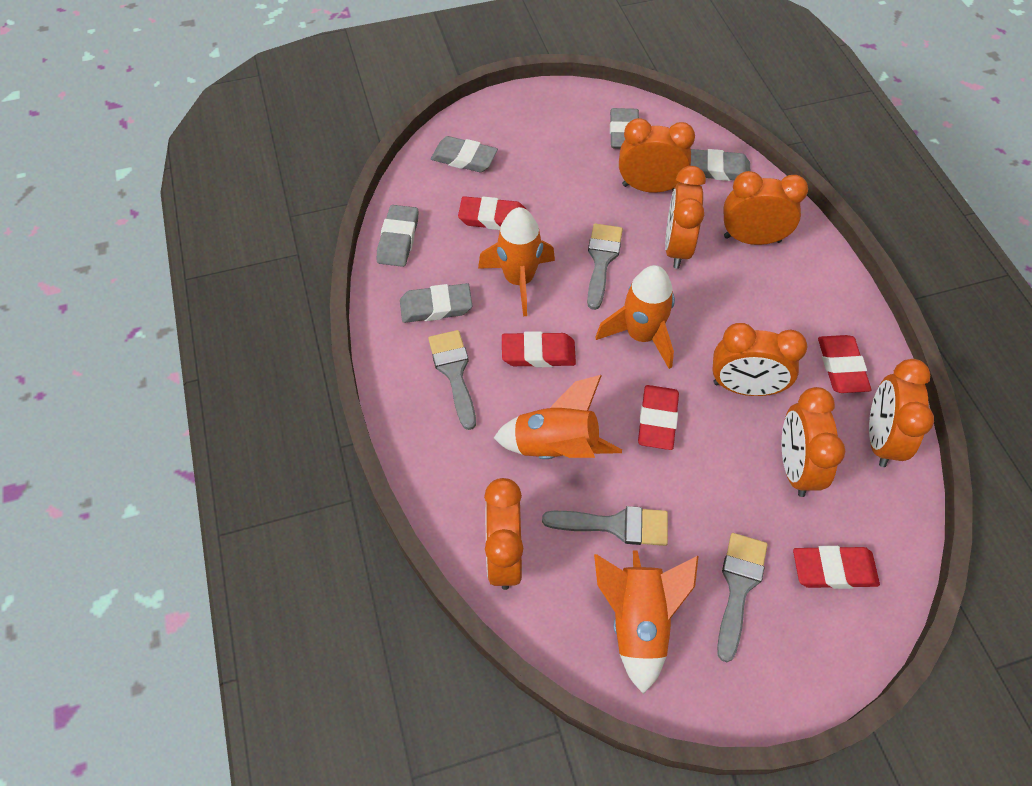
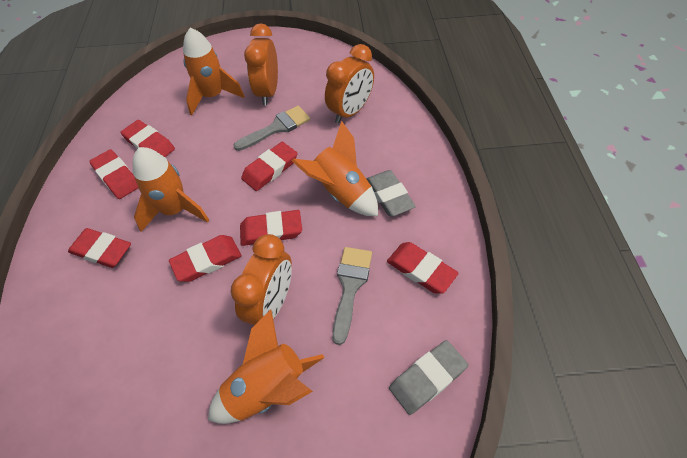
grey brush: [428,330,476,430] [542,506,668,546] [587,223,623,310] [717,533,767,662] = 4 -> [233,106,310,151] [332,247,372,345] = 2
grey eraser: [377,205,418,267] [400,283,472,323] [431,136,498,172] [610,108,639,149] [691,149,750,181] = 5 -> [366,170,416,216] [389,340,468,415] = 2
orange clock: [484,478,523,590] [619,118,695,193] [665,166,706,269] [712,323,807,396] [724,171,808,245] [782,387,845,497] [869,359,934,467] = 7 -> [231,234,292,326] [244,23,278,105] [325,44,374,123] = 3
red eraser: [458,196,527,230] [502,331,576,367] [638,385,679,450] [793,546,880,589] [818,335,871,393] = 5 -> [68,228,131,268] [89,149,138,199] [121,120,175,157] [169,235,241,282] [240,210,302,246] [241,142,298,191] [387,242,459,294] = 7

